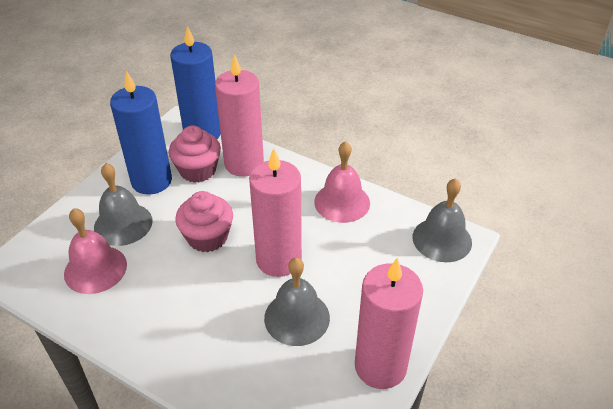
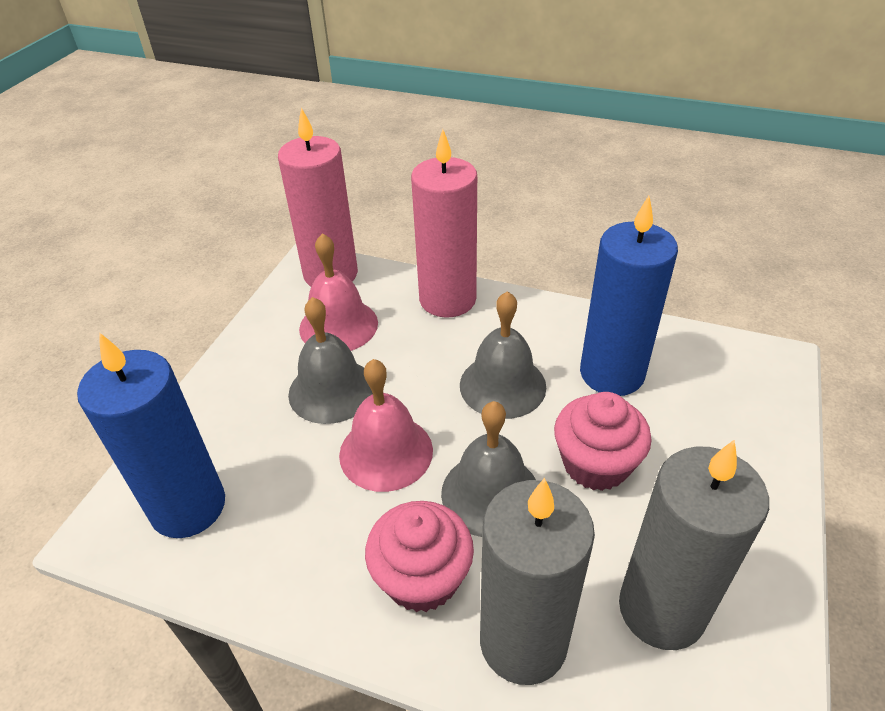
grey candle: none = 0 -> [480,478,595,685] [619,440,769,650] = 2
pink candle: [215,54,264,177] [249,148,302,277] [355,258,423,389] = 3 -> [278,108,358,286] [411,129,477,318] = 2

